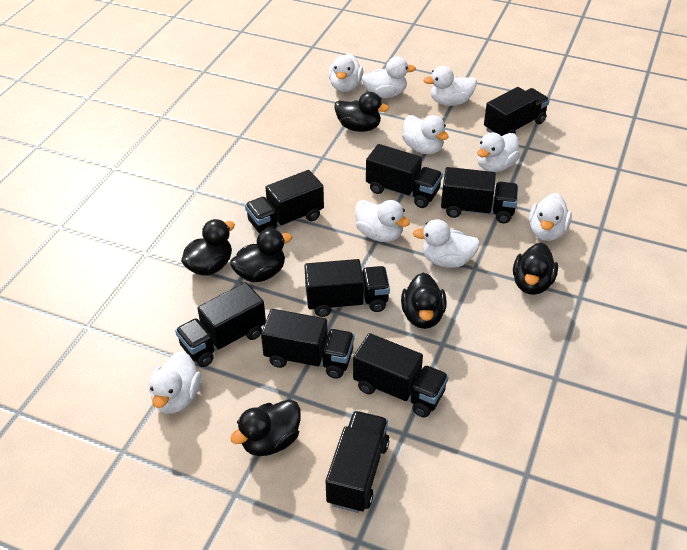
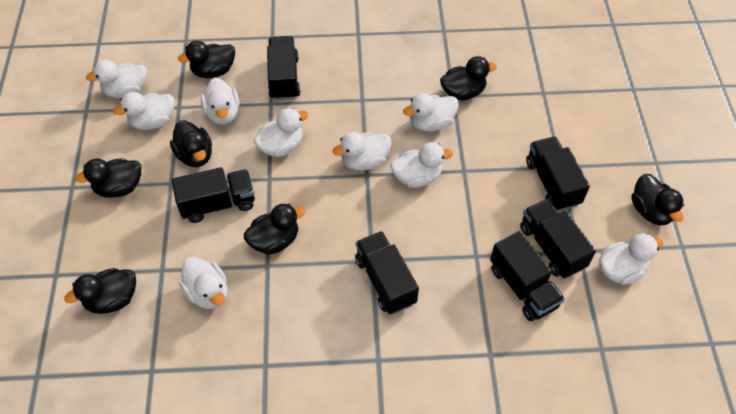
black duck: [181,219,235,276] [230,228,292,282] [230,399,301,456] [334,92,389,132] [401,272,446,329] [513,243,558,295] = 6 -> [64,268,136,314] [75,158,141,198] [170,120,212,167] [178,41,235,78] [244,204,306,255] [440,56,497,100] [631,174,684,226] = 7
black truck: [175,282,266,367] [245,170,324,233] [261,309,354,379] [304,259,390,317] [326,411,389,513] [353,333,449,417] [366,144,443,208] [441,167,518,223] [484,87,550,136] = 9 -> [172,167,255,223] [267,36,301,100] [355,231,419,314] [490,231,565,321] [520,199,596,279] [526,137,590,211] = 6

